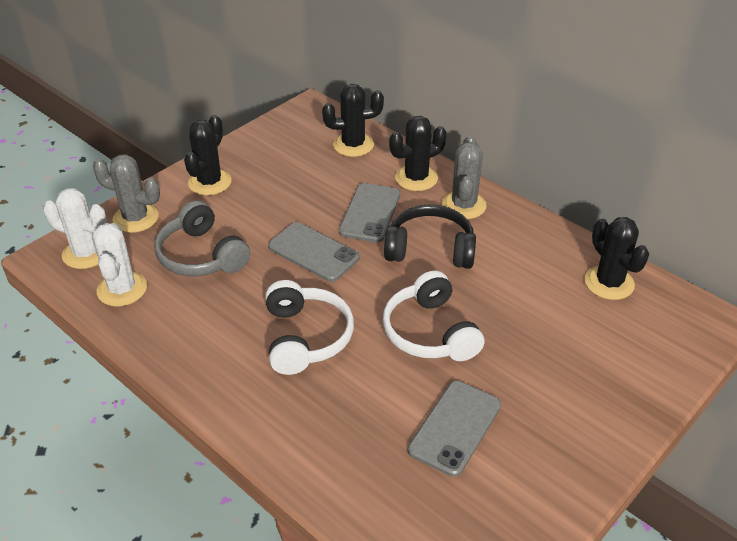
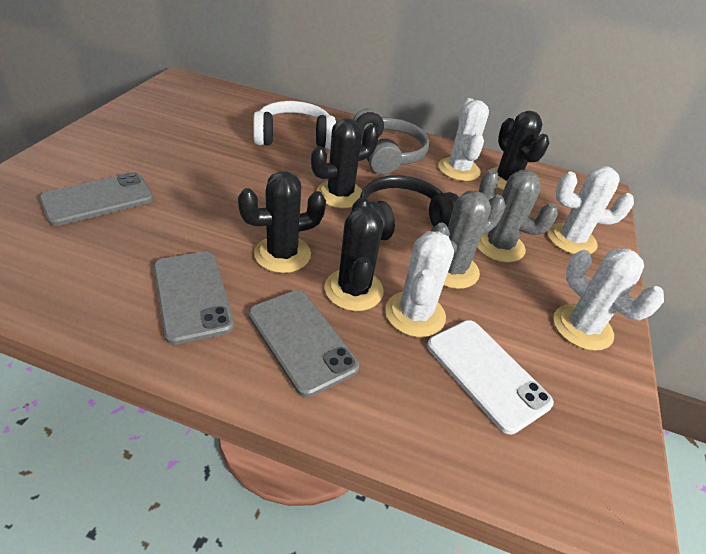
white cactus: [43,188,107,269] [92,223,147,306] = 2 -> [385,231,454,337] [438,98,489,181] [548,166,634,254] [553,248,664,351] = 4
white headphones: [265,280,354,375] [383,271,484,361] = 2 -> [253,101,336,149] = 1
white phone: none = 0 -> [427,320,554,434] = 1

